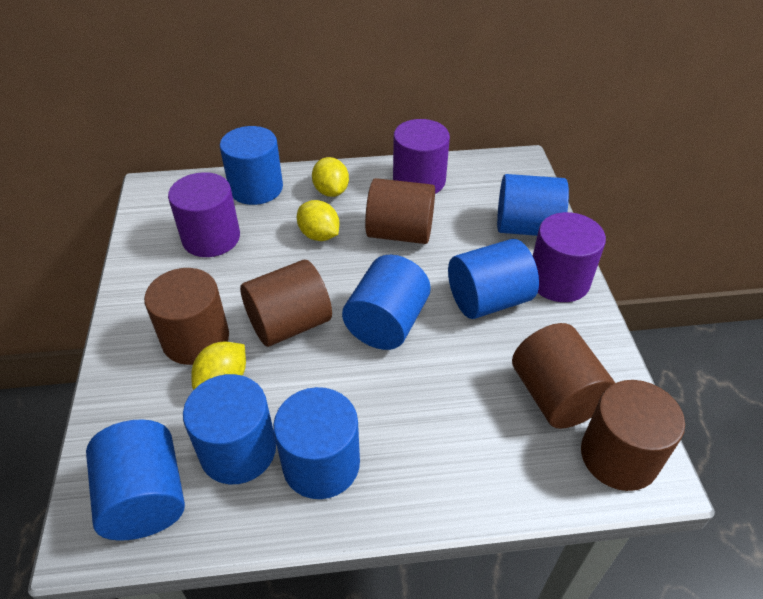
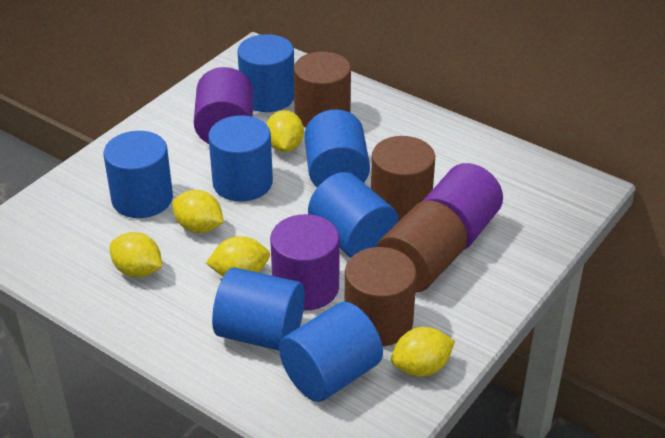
brown cylinder: [144,268,229,365] [240,260,332,347] [365,178,435,244] [512,323,615,429] [581,380,685,491] = 5 -> [293,52,351,128] [345,247,417,346] [371,136,435,222] [376,201,467,292] = 4
yellow lemon: [191,342,246,390] [297,200,339,241] [312,157,349,197] = 3 -> [110,232,162,277] [172,190,224,233] [206,236,270,277] [266,110,304,152] [391,327,455,377] = 5

